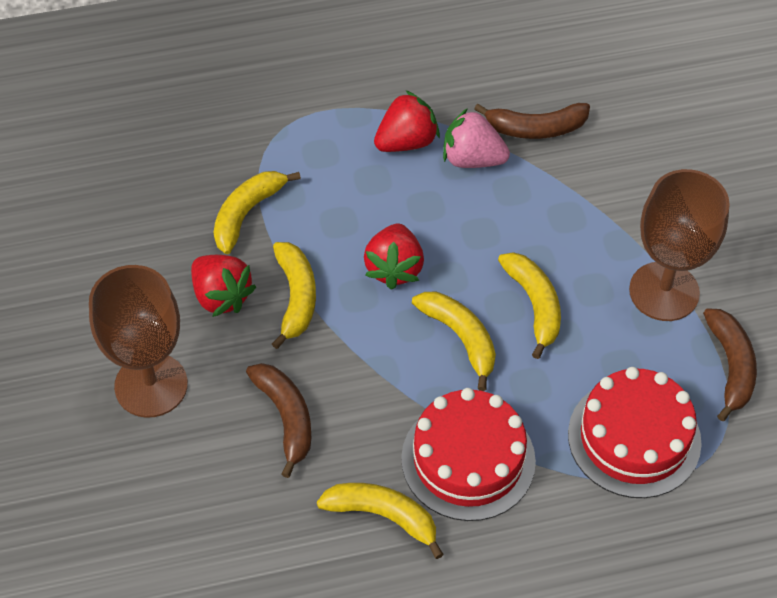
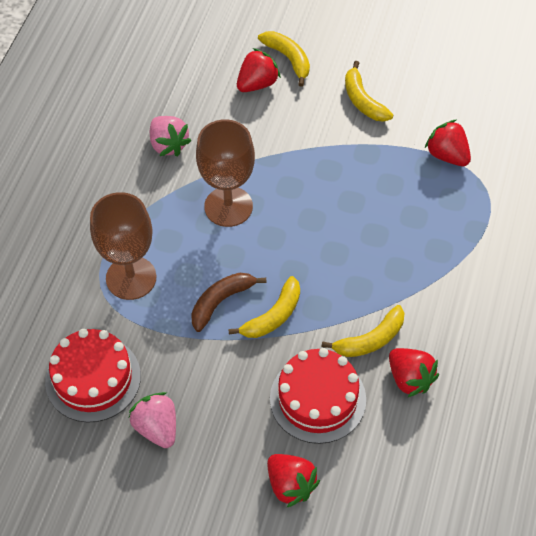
brown banana: [246,363,311,478] [474,103,590,139] [703,308,757,421] = 3 -> [191,273,266,332] = 1
pink strawberry: [443,108,510,168] = 1 -> [129,392,176,448] [150,116,192,157] = 2
red strawberry: [191,255,256,317] [364,224,424,290] [374,90,440,152] = 3 -> [237,48,281,92] [267,454,320,507] [389,348,439,398] [425,120,471,166] = 4
yellow banana: [213,171,301,254] [272,242,316,349] [317,483,444,559] [412,292,496,391] [498,252,561,359] = 5 -> [228,276,300,338] [258,31,310,87] [321,305,404,357] [345,61,393,122] = 4

